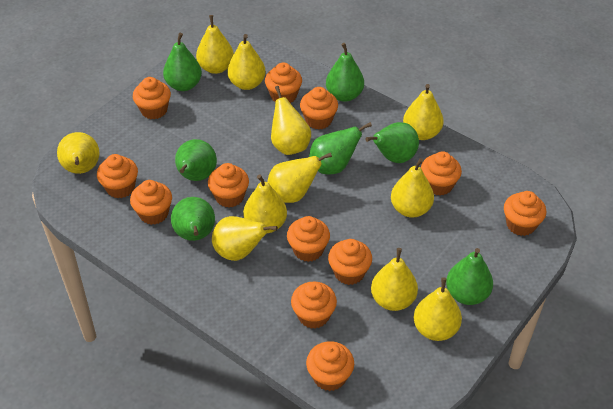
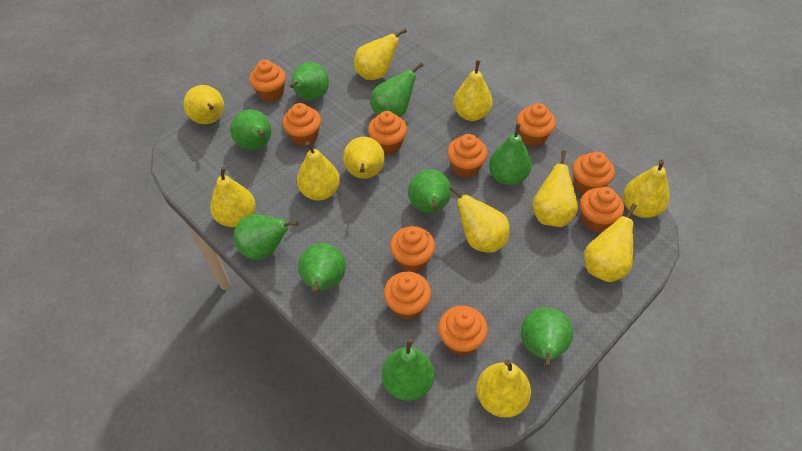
green pear: [163,33,202,91] [171,197,215,241] [175,139,217,181] [309,122,372,174] [326,43,364,102] [365,122,419,163] [446,248,493,305] = 7 -> [230,109,272,150] [234,214,299,260] [290,62,329,101] [298,243,346,294] [371,62,424,117] [382,338,435,401] [408,169,452,213] [489,123,532,185] [521,307,573,368] = 9
orange cupcake: [97,154,138,198] [130,180,172,225] [133,77,171,119] [208,163,249,208] [265,62,302,103] [287,216,330,262] [291,281,337,329] [300,87,338,130] [306,341,354,391] [328,239,372,285] [421,151,462,196] [504,191,546,236] = 12 -> [249,60,286,102] [282,103,321,146] [368,111,407,154] [384,272,431,320] [390,226,435,272] [438,306,488,356] [447,134,488,178] [517,103,556,147] [573,152,615,194] [580,187,624,232] = 10

